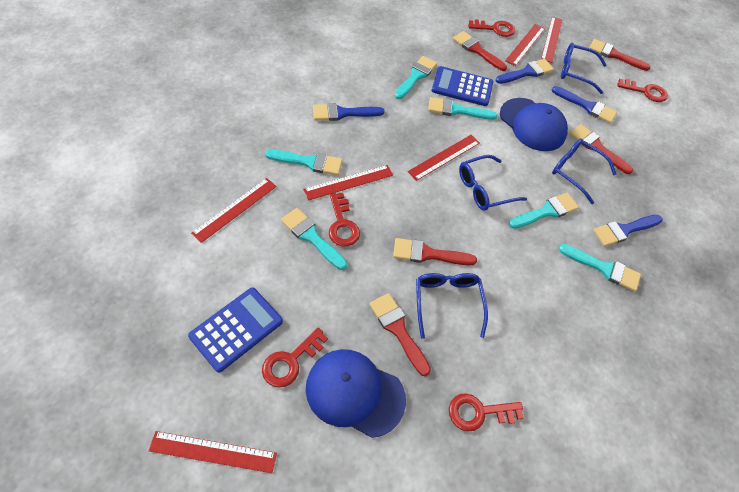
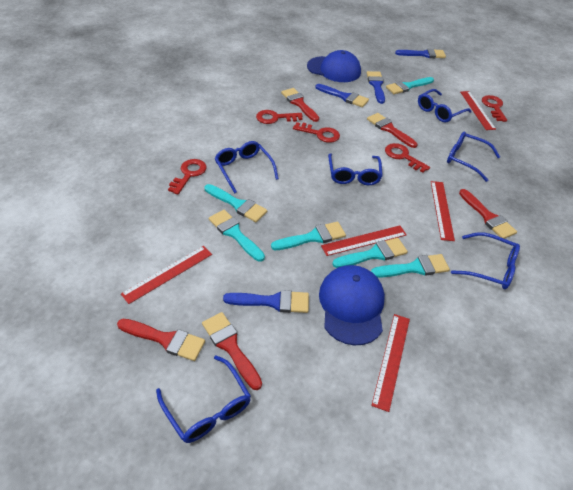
blue calculator: [188,287,283,372] [432,66,493,106] = 2 -> none = 0
blue glasses: [416,273,488,339] [459,155,527,211] [552,138,616,204] [561,43,606,94] = 4 -> [156,355,251,443] [215,141,279,193] [328,153,383,185] [418,89,472,123] [447,132,500,182] [451,232,520,289] = 6
red ruler: [149,431,277,473] [191,178,277,243] [303,165,393,200] [408,135,480,181] [505,24,545,66] [541,17,562,63] = 6 -> [121,246,212,304] [321,226,407,256] [371,314,410,412] [431,181,455,241] [460,91,496,130] = 5

